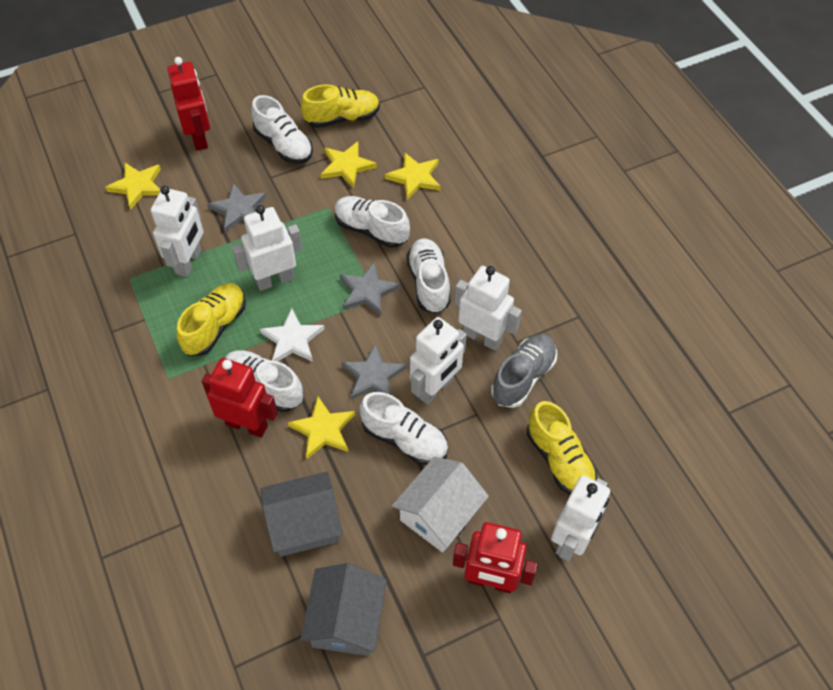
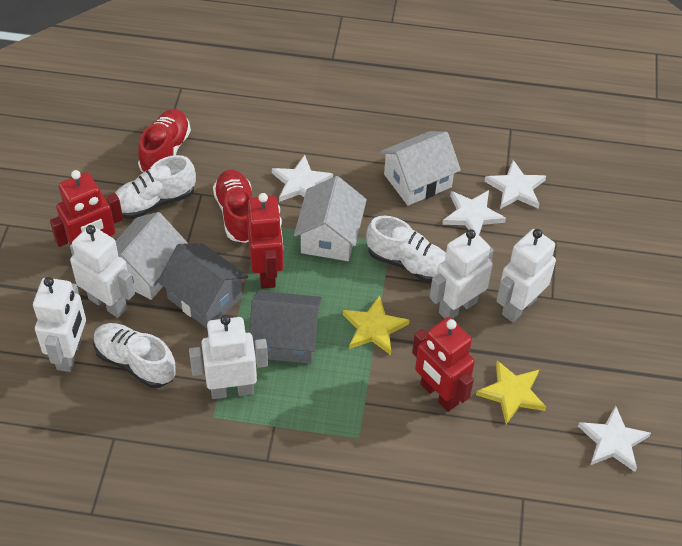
grey shoe: [491,334,557,408] = 1 -> none = 0
grey star: [207,183,266,232] [340,261,400,316] [341,343,407,400] = 3 -> none = 0
red shoe: none = 0 -> [138,109,191,173] [213,170,252,243] = 2
white house: [392,457,489,552] = 1 -> [116,212,188,300] [294,176,367,261] [380,131,461,206] = 3
white shoe: [225,350,303,412] [251,95,313,164] [334,196,410,248] [359,392,448,465] [406,238,451,314] = 5 -> [93,323,176,388] [115,155,196,219] [366,216,446,282] = 3
white star: [260,308,324,362] = 1 -> [272,155,333,202] [442,190,506,235] [484,160,546,209] [578,406,651,472] = 4
yellow shoe: [177,283,246,356] [301,85,380,128] [527,401,597,495] = 3 -> none = 0
yellow star: [105,162,161,210] [288,396,355,460] [320,141,377,188] [385,152,441,200] = 4 -> [343,295,410,355] [476,360,546,424] = 2

